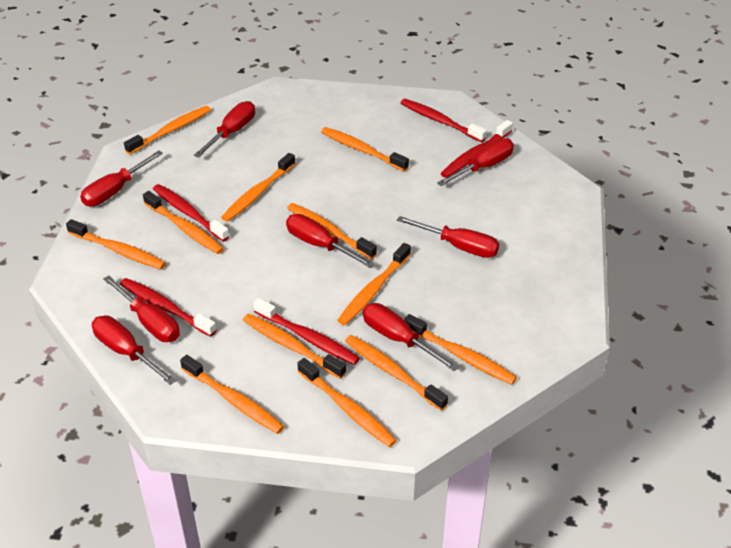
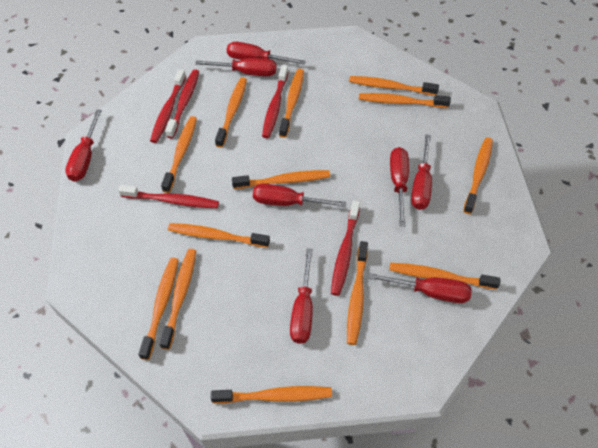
orange toothbrush: [66,219,166,269] [124,106,211,154] [143,191,224,254] [180,355,284,434] [221,153,295,222] [243,314,346,379] [287,203,377,259] [297,358,397,447] [321,127,409,171] [337,243,411,325] [345,335,448,411] [404,314,517,385] = 12 -> [138,258,179,360] [159,249,196,350] [161,116,197,193] [168,223,270,248] [211,386,332,404] [215,77,247,148] [232,170,330,189] [279,69,304,138] [347,241,368,345] [349,76,439,96] [359,93,451,108] [389,263,500,290] [463,137,493,214] = 13

